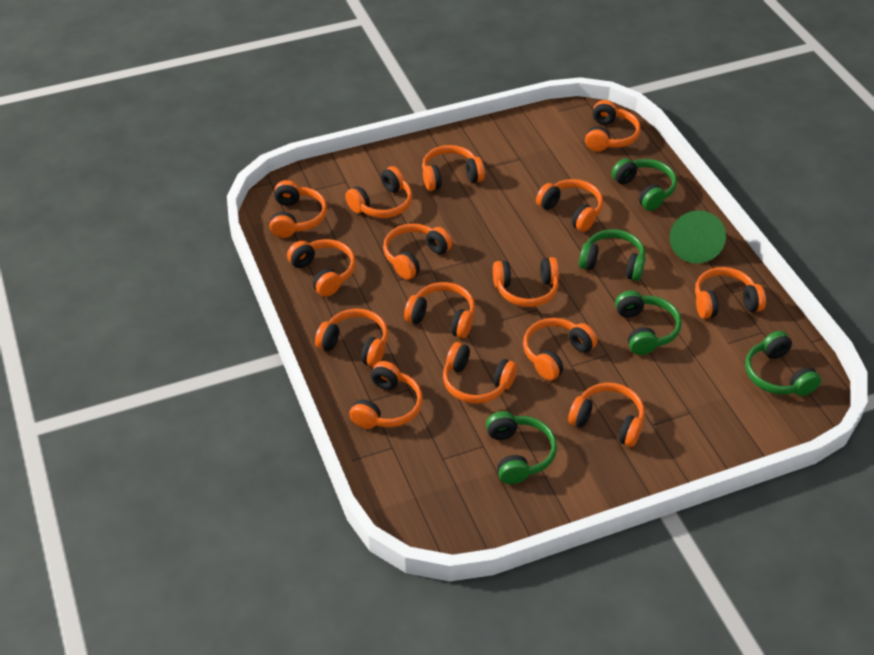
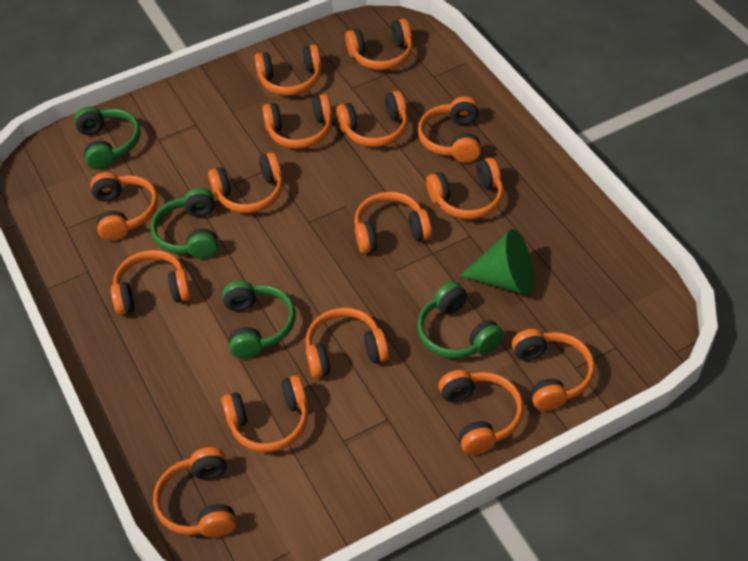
green headphones: [486,411,557,484] [579,229,645,281] [611,158,677,211] [615,290,682,355] [745,331,821,396] = 5 -> [74,107,141,170] [151,188,218,259] [222,281,295,359] [417,281,504,358] = 4

